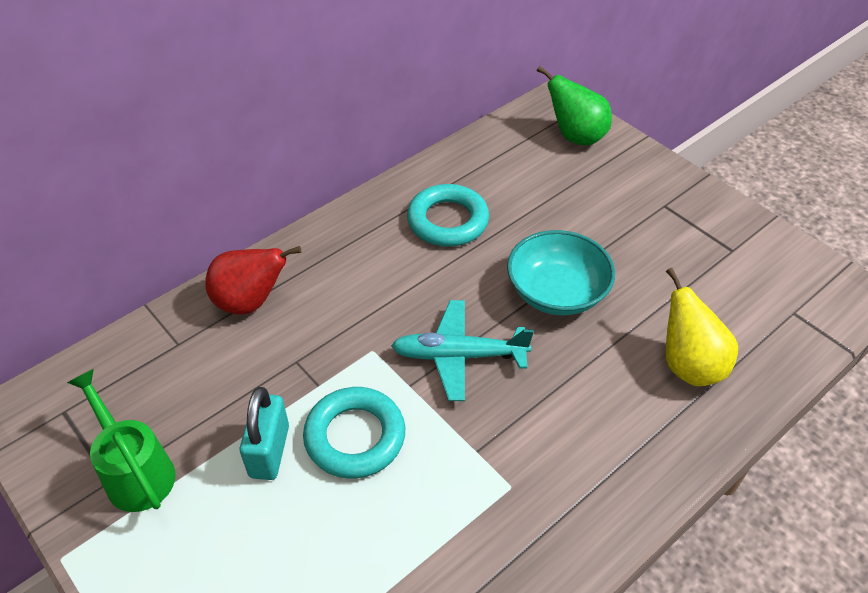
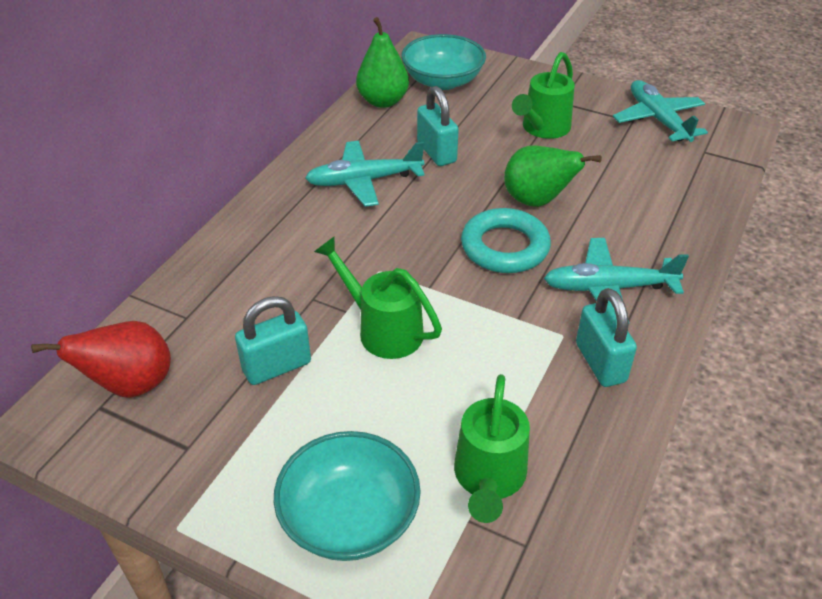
green pear: [537,66,612,145] = 1 -> [356,17,409,108] [504,145,602,207] = 2
green watering can: [67,369,176,512] = 1 -> [314,236,442,359] [454,374,530,523] [512,52,575,139] = 3
turquoise bowl: [507,230,615,315] = 1 -> [274,431,421,561] [401,34,486,90] = 2
turquoise padlock: [240,387,289,480] = 1 -> [235,296,311,385] [417,86,459,166] [576,288,637,387] = 3
turquoise plane: [391,300,534,401] = 1 -> [305,141,425,207] [544,238,689,321] [613,80,708,142] = 3
turquoise ring: [303,387,405,478] [407,184,489,247] = 2 -> [461,208,551,273] = 1
yellow pear: [665,267,738,386] = 1 -> none = 0

